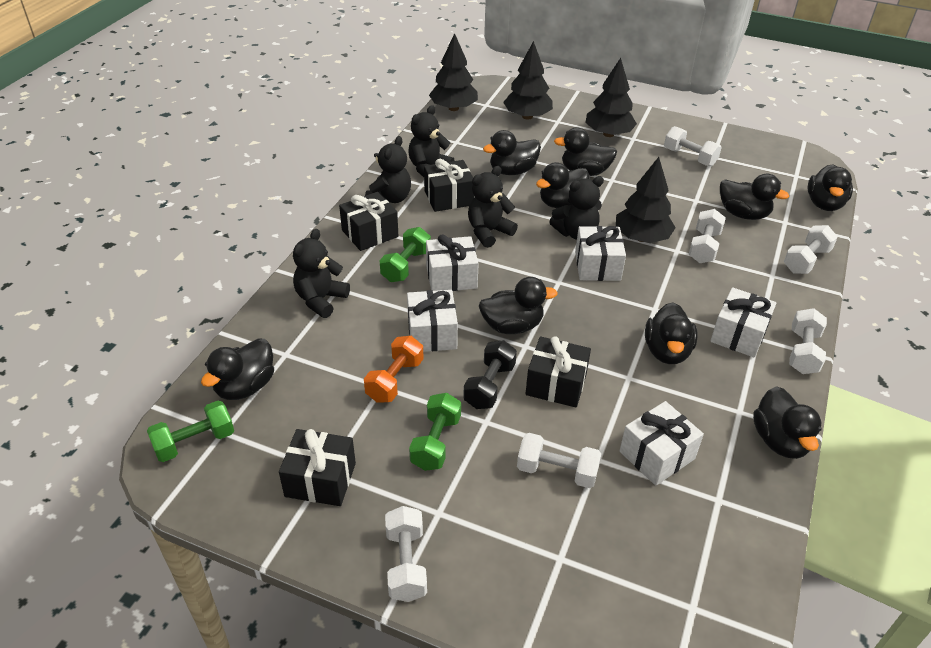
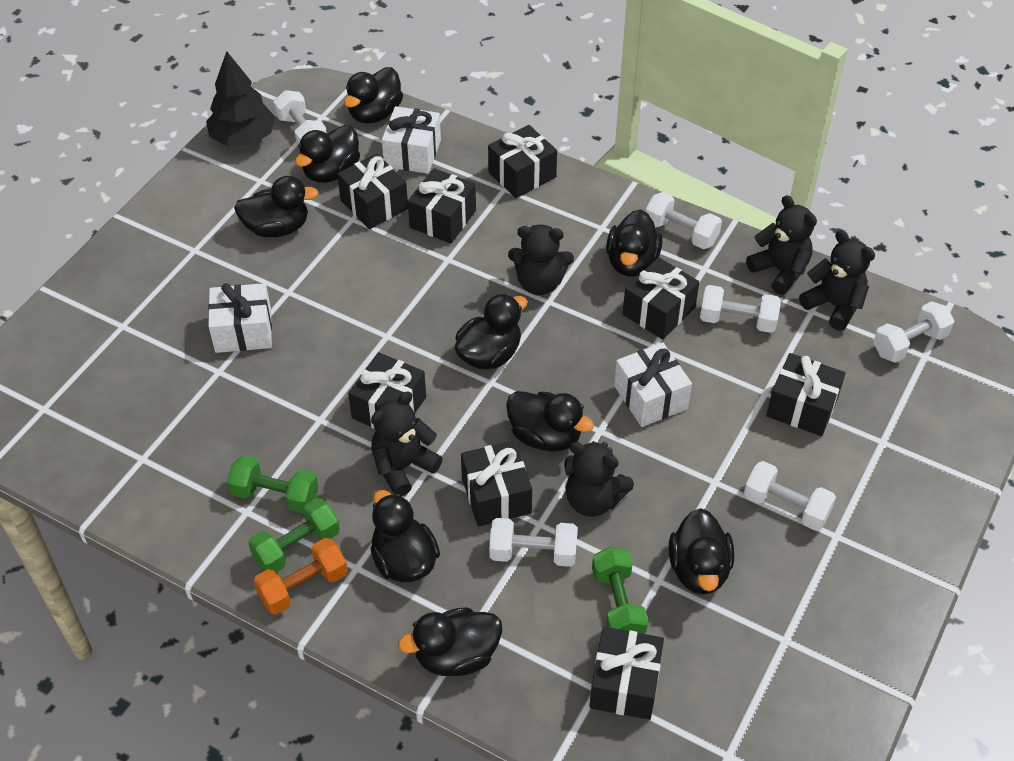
black dumbbell: [463,340,517,409] = 1 -> none = 0
black gift: [279,429,356,506] [339,192,398,251] [424,159,474,212] [526,336,591,408] = 4 -> [337,153,408,229] [348,352,426,429] [408,168,476,243] [461,440,532,527] [488,125,557,198] [589,627,664,720] [623,257,699,339] [766,353,846,436] = 8
black tree: [429,33,478,111] [503,41,553,120] [585,58,637,137] [616,157,676,243] = 4 -> [206,51,275,147] = 1
white gift: [407,290,458,352] [426,235,479,291] [575,226,626,281] [620,401,704,486] [710,287,776,358] = 5 -> [208,283,272,353] [382,106,441,174] [614,342,692,427] = 3

